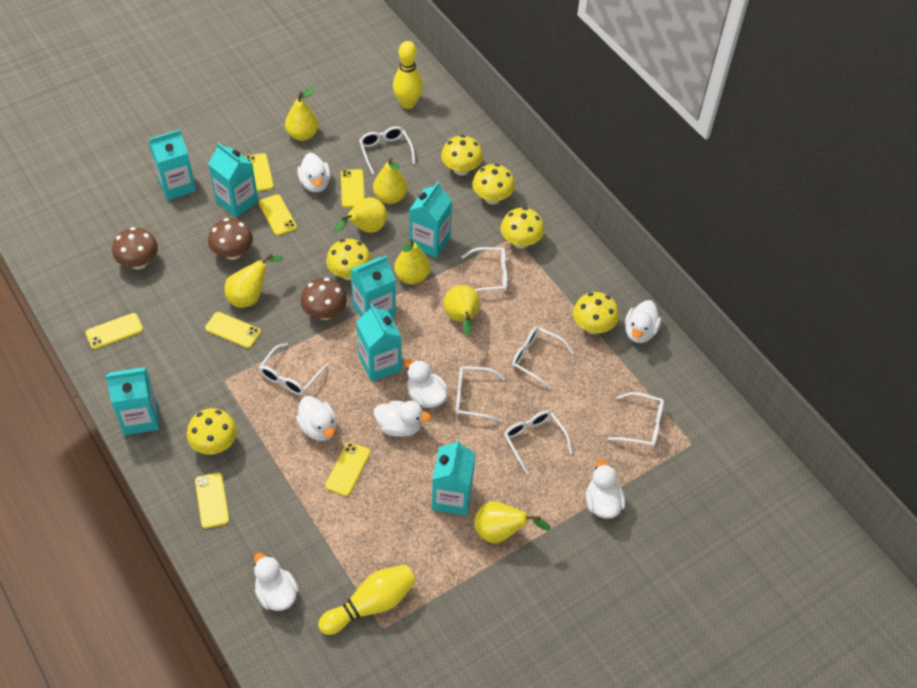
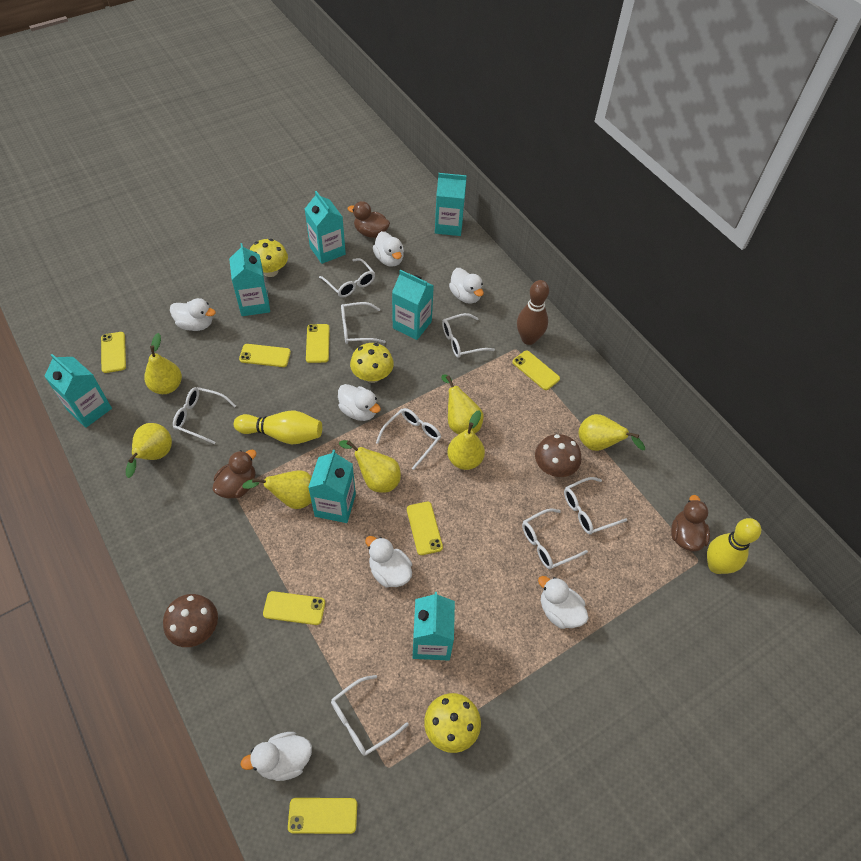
brown bowling pin: none = 0 -> [517,280,549,345] = 1
brown duck: none = 0 -> [212,449,257,499] [348,201,390,238] [671,495,710,552] = 3
brown mushroom: [112,227,158,269] [208,218,253,260] [301,278,347,320] = 3 -> [163,594,218,647] [535,434,581,477] = 2
white glasses: [259,343,328,395] [359,126,415,175] [456,366,505,422] [462,247,508,292] [504,410,573,475] [512,327,574,389] [608,392,664,447] = 7 -> [173,387,236,444] [319,258,375,298] [331,675,409,756] [341,302,385,344] [376,408,441,470] [442,313,495,358] [522,509,588,569] [564,477,627,534] = 8
yellow mushroom: [187,408,237,455] [326,239,371,280] [441,135,483,176] [472,164,515,204] [501,207,544,249] [573,292,619,334] = 6 -> [249,239,288,277] [350,343,394,383] [424,693,481,753] = 3

